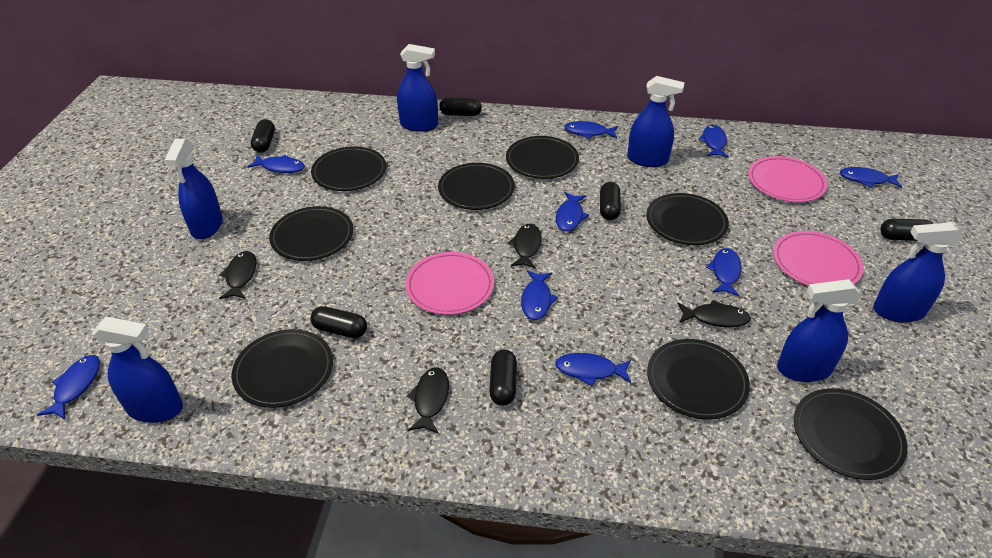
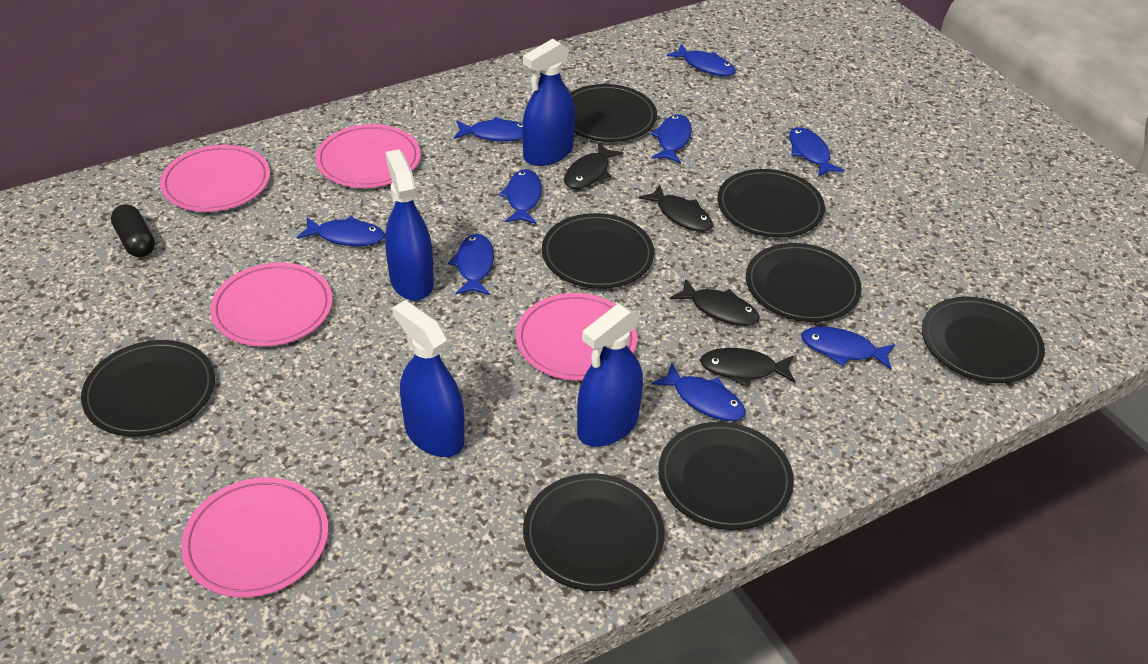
black capsule: [251,119,275,153] [310,306,367,338] [439,97,482,116] [489,349,517,406] [600,182,621,220] [880,219,934,241] = 6 -> [111,204,155,257] = 1
blue spray bottle: [92,317,183,423] [164,139,223,239] [397,44,438,132] [627,76,685,167] [777,279,861,382] [873,223,962,323] = 6 -> [385,149,434,301] [392,300,465,457] [522,39,575,166] [577,304,643,447] = 4
pink plate: [405,252,494,315] [748,156,827,202] [773,231,864,286] = 3 -> [160,145,270,212] [181,477,328,598] [210,263,333,346] [315,124,421,188] [516,293,637,381] = 5

